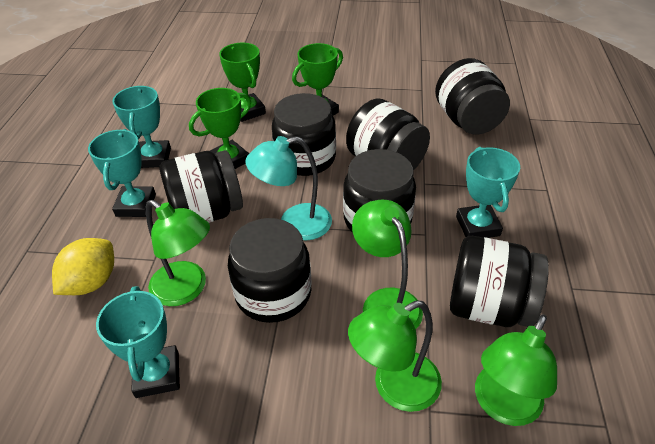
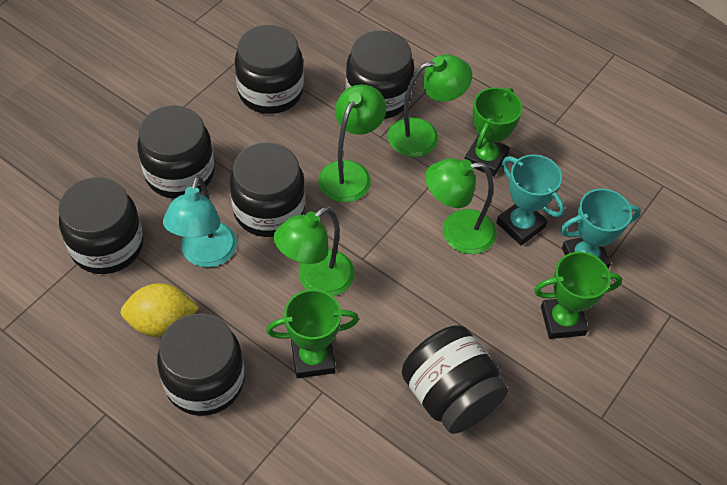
turquoise trophy: [88,129,156,217] [96,286,180,398] [112,86,171,168] [456,147,520,238] = 4 -> [496,154,565,245] [560,189,641,269] = 2

